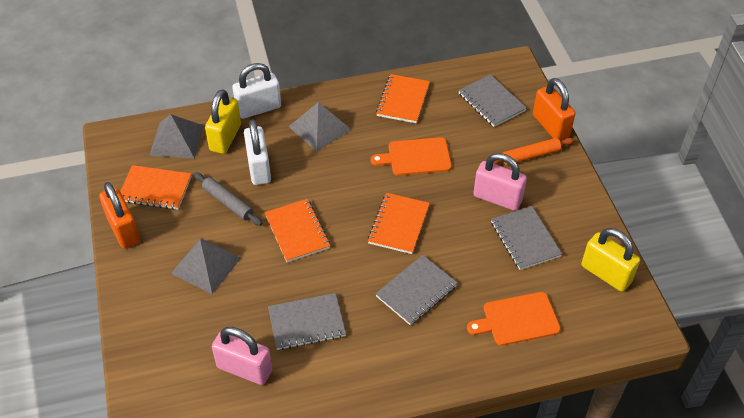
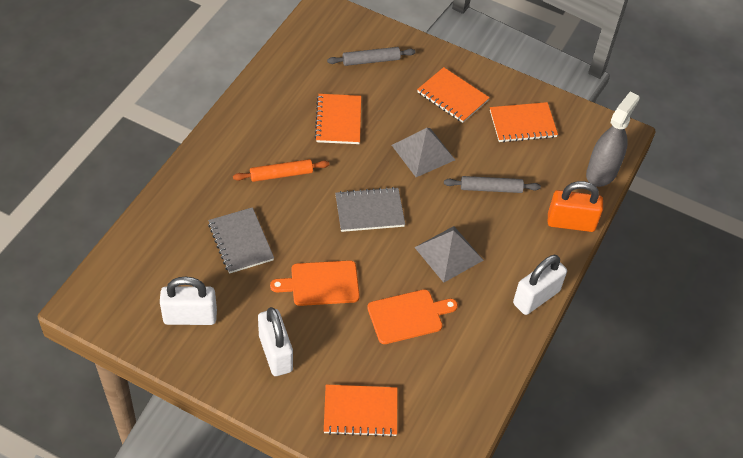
grey notebook: [268,293,346,350] [376,255,457,325] [458,74,527,127] [491,206,562,270] = 4 -> [208,207,274,274] [335,187,405,232] = 2
grey pyramid: [149,114,204,159] [171,238,241,294] [289,102,351,152] = 3 -> [392,128,455,177] [414,226,484,283] = 2
grey rolling pin: [194,172,262,226] = 1 -> [327,47,416,66] [444,176,541,193] = 2
grey spray bottle: none = 0 -> [586,91,640,187] = 1
orange padlock: [99,182,140,249] [533,78,576,141] = 2 -> [548,181,603,232] = 1
pink padlock: [212,327,272,385] [473,153,527,211] = 2 -> none = 0
white padlock: [232,63,281,119] [244,120,271,185] = 2 -> [160,277,217,325] [258,307,293,376] [513,255,567,315] = 3
yellow padlock: [205,89,241,154] [581,228,640,292] = 2 -> none = 0

